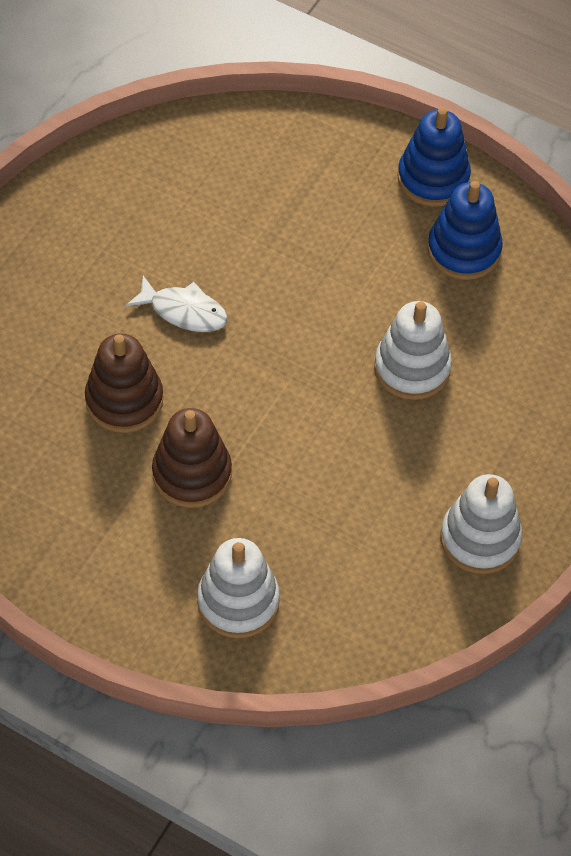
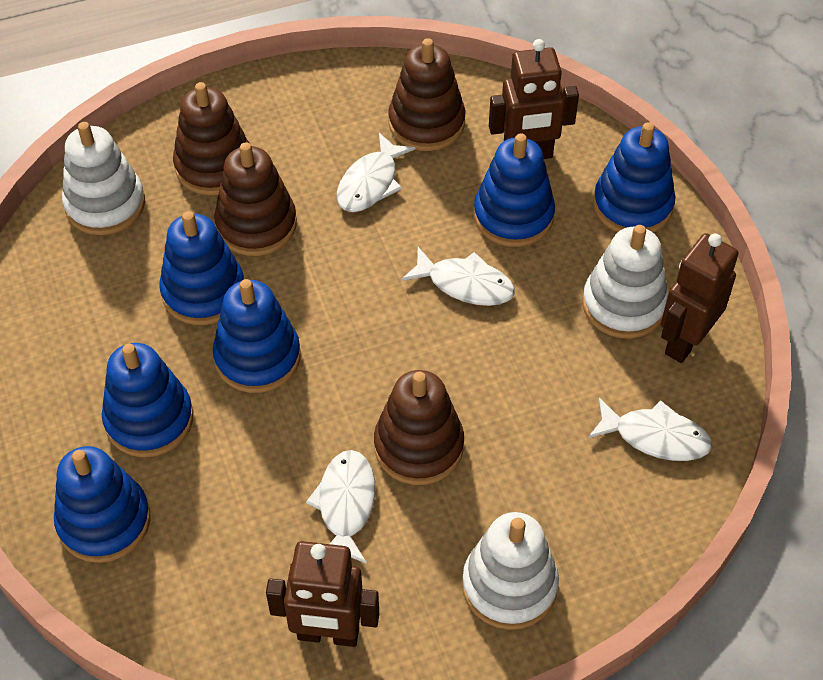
blue stacking toy: [397,107,471,207] [427,181,503,280] = 2 -> [54,446,151,563] [102,343,193,457] [159,211,244,325] [213,279,301,393] [474,133,555,247] [593,122,676,233] = 6
brown robot: none = 0 -> [266,541,379,647] [489,39,579,159] [661,233,739,363] = 3
brown stacking toy: [85,333,163,433] [152,408,232,508] = 2 -> [173,82,250,195] [214,142,297,256] [374,370,464,485] [388,38,465,151] = 4
white fish: [126,276,227,332] = 1 -> [306,450,375,564] [337,133,416,212] [401,247,515,306] [588,398,712,461] = 4

